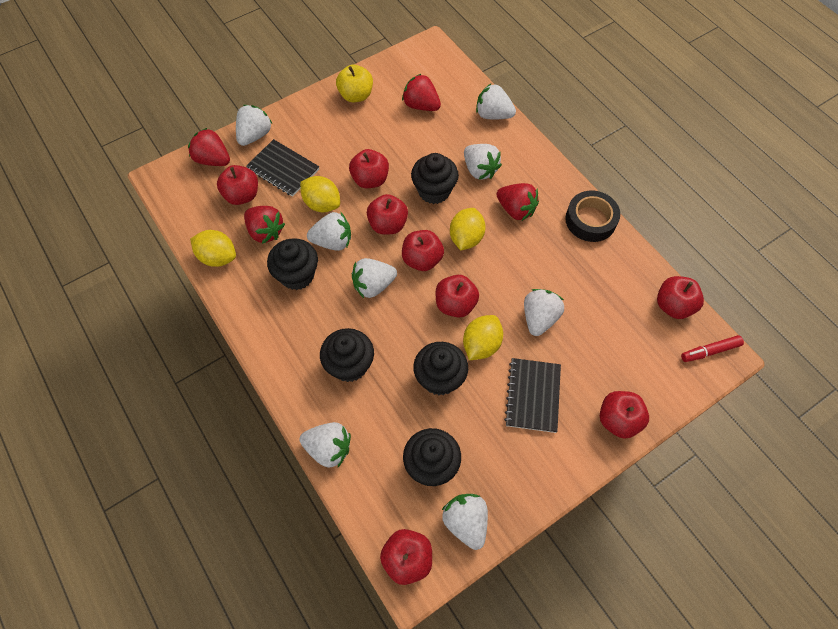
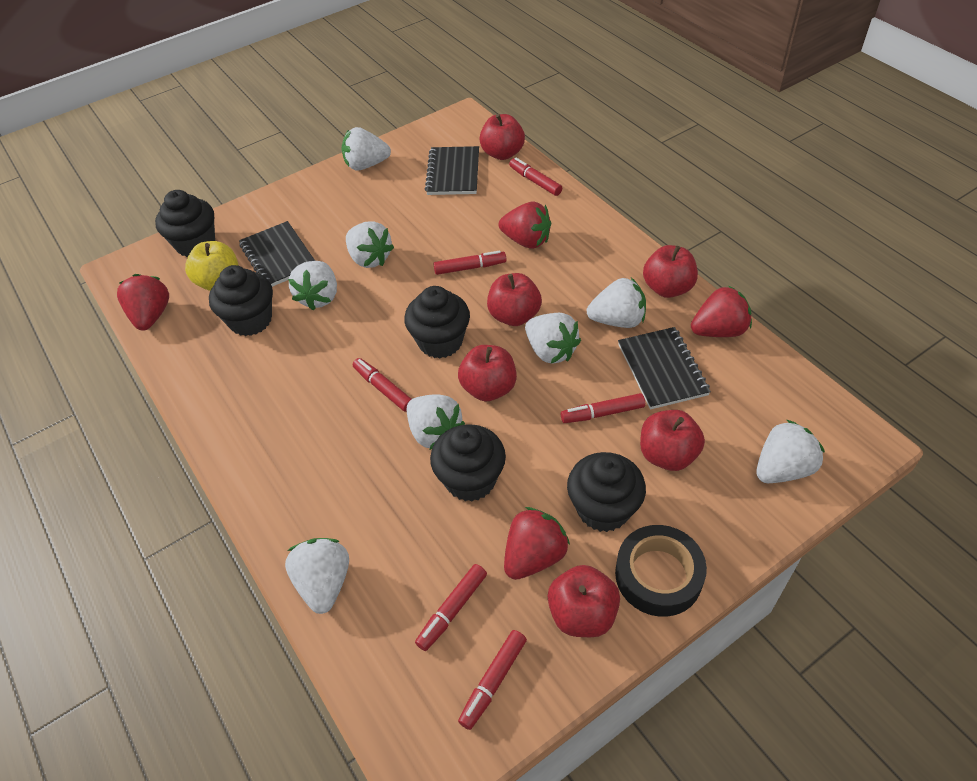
black notebook: [246,139,319,197] [504,358,561,433] = 2 -> [239,221,315,287] [425,146,479,195] [618,327,711,409] = 3
red apple: [217,165,258,205] [349,149,389,188] [367,194,408,235] [380,529,432,585] [402,230,444,271] [436,275,479,318] [600,391,649,439] [657,276,704,319] = 8 -> [458,345,517,401] [479,114,525,160] [487,273,542,326] [548,565,620,637] [640,410,705,471] [643,245,698,298] = 6
red marker: [681,335,744,362] = 1 -> [353,358,411,412] [415,564,487,651] [433,251,507,275] [458,630,527,730] [509,158,562,196] [561,393,645,423] = 6
yellow lemon: [190,230,236,267] [300,176,340,212] [450,208,486,250] [463,315,503,360] = 4 -> none = 0

